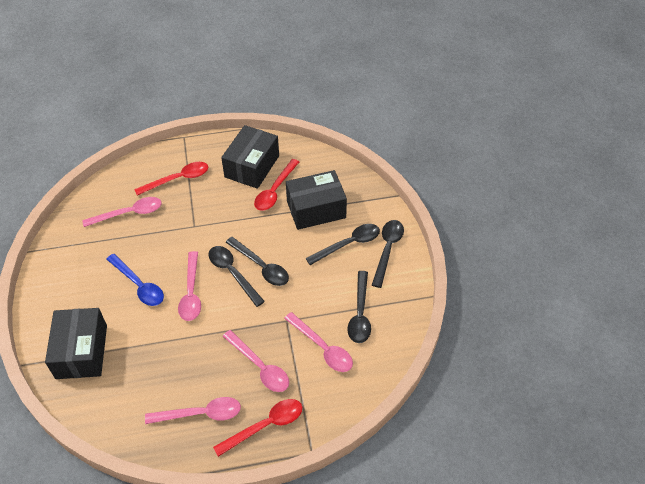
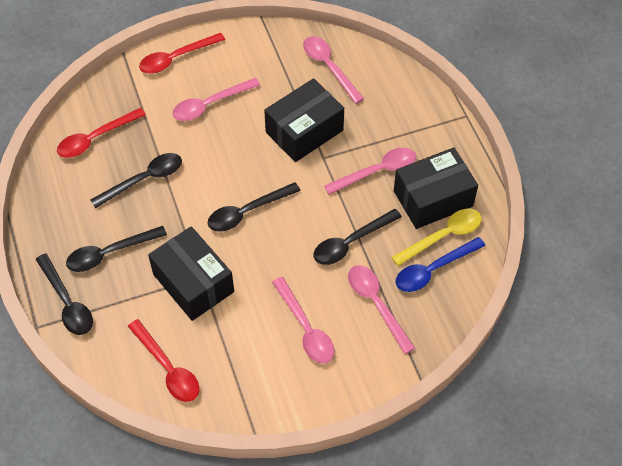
yellow spoon: none = 0 -> [391,209,482,266] = 1

